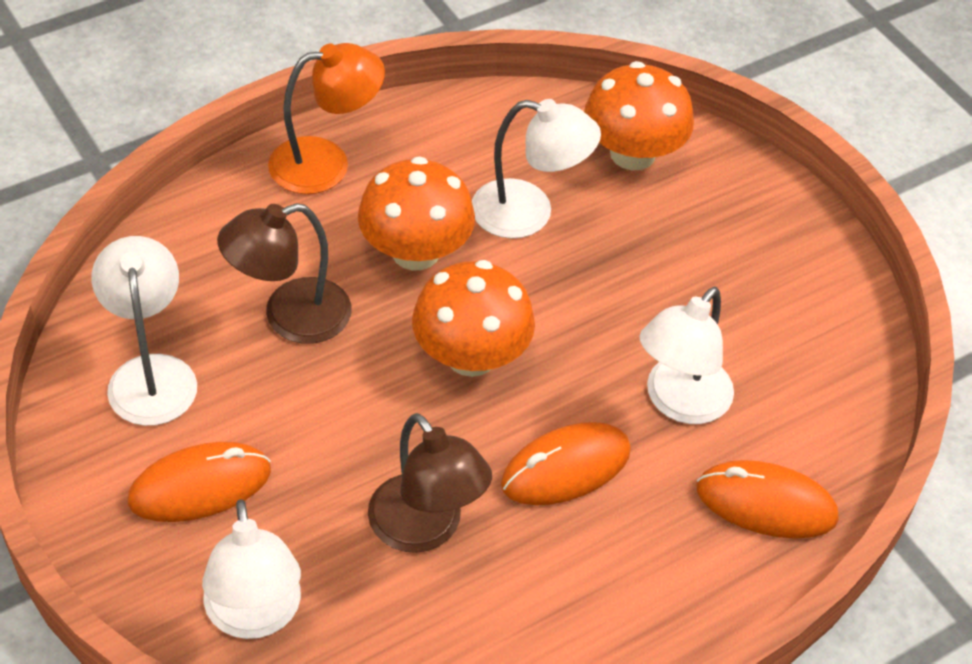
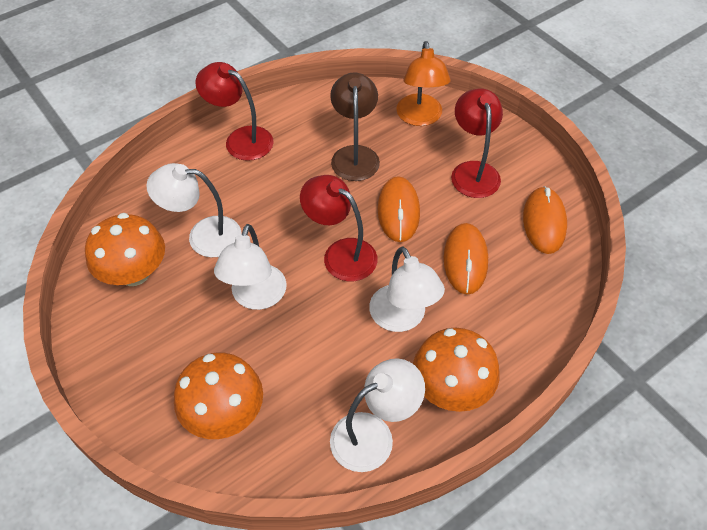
brown lamp: [217,203,351,344] [368,413,492,553] = 2 -> [330,72,380,181] = 1
red lamp: none = 0 -> [195,62,274,161] [300,175,378,281] [451,88,503,198] = 3

